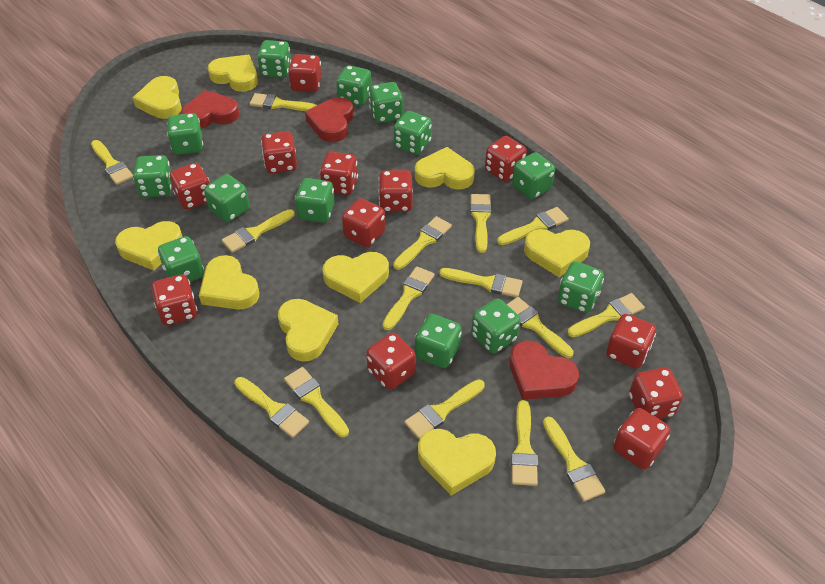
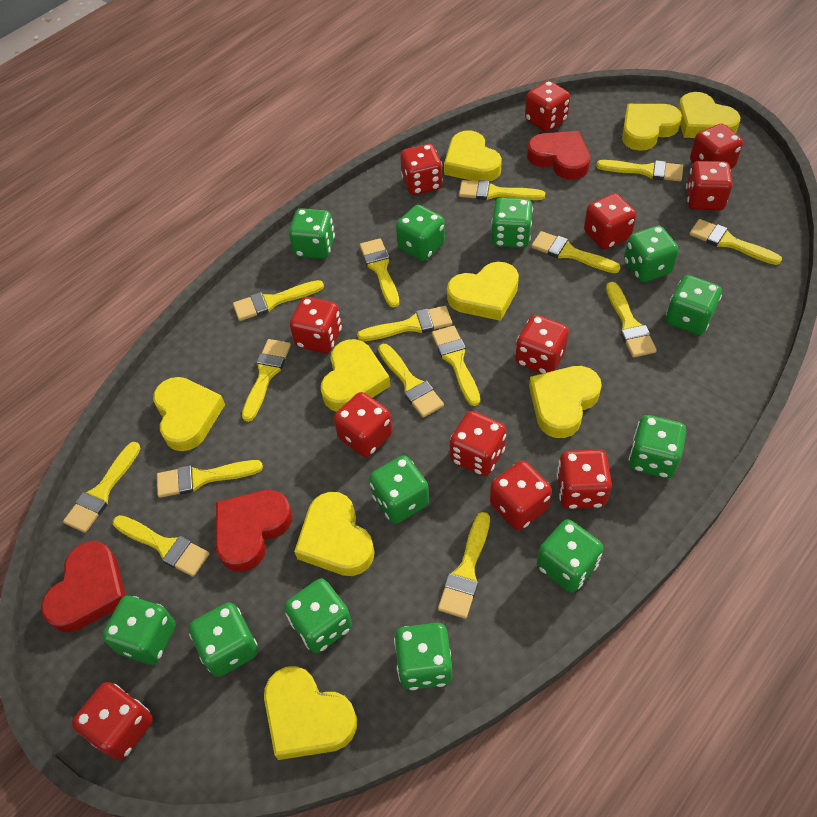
green dice: [133,155,172,197] [158,236,204,282] [167,113,203,155] [204,174,250,222] [257,40,291,78] [295,178,335,223] [336,65,372,106] [369,82,403,123] [394,111,432,155] [415,314,462,368] [471,299,521,353] [512,152,555,199] [558,261,604,313] = 13 -> [102,596,176,665] [189,602,258,677] [284,579,352,653] [289,208,335,259] [369,455,429,524] [394,623,452,690] [396,205,445,261] [491,197,533,248] [537,519,603,593] [624,226,679,282] [629,415,686,478] [666,275,722,335] = 12

